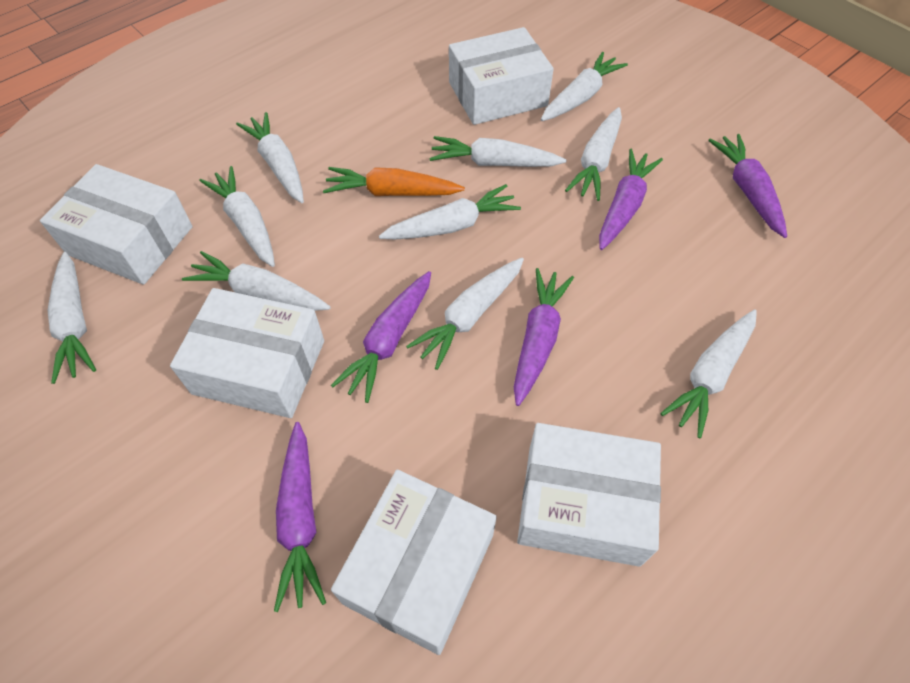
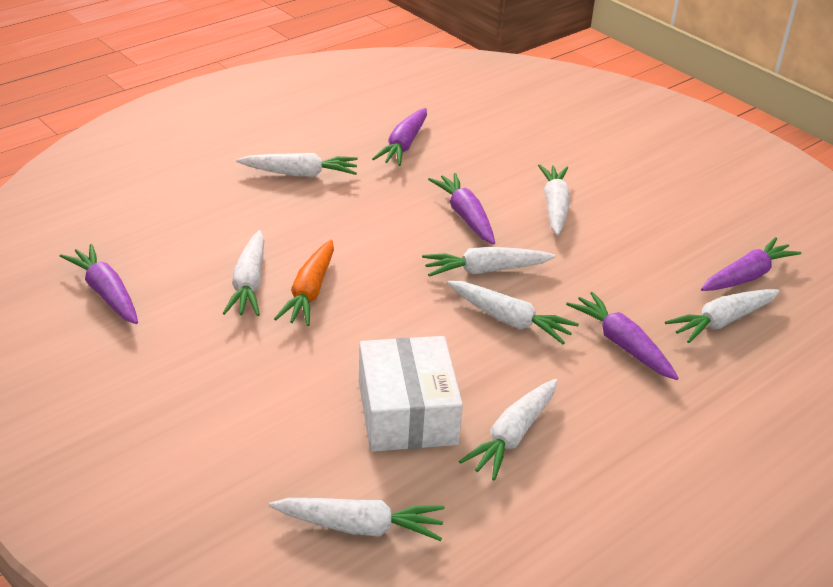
white box: [40,164,193,285] [170,288,324,418] [331,470,497,655] [449,27,554,125] [517,423,661,567] = 5 -> [359,336,463,452] = 1
white carrot: [48,252,96,384] [182,251,331,311] [199,166,275,267] [236,112,304,203] [379,184,521,240] [406,258,524,370] [429,136,566,167] [541,52,628,121] [565,107,622,201] [660,309,757,438] = 10 -> [223,230,264,316] [236,153,358,177] [269,498,444,541] [422,247,556,277] [447,281,579,344] [459,379,558,481] [538,164,570,235] [665,289,780,343] = 8

